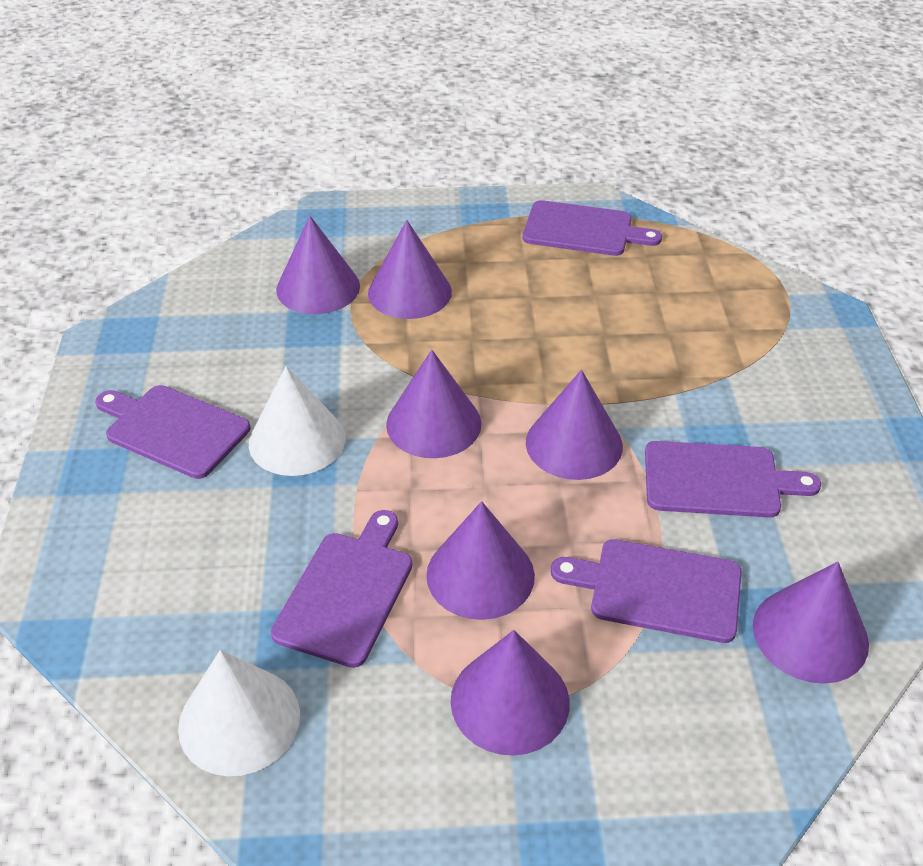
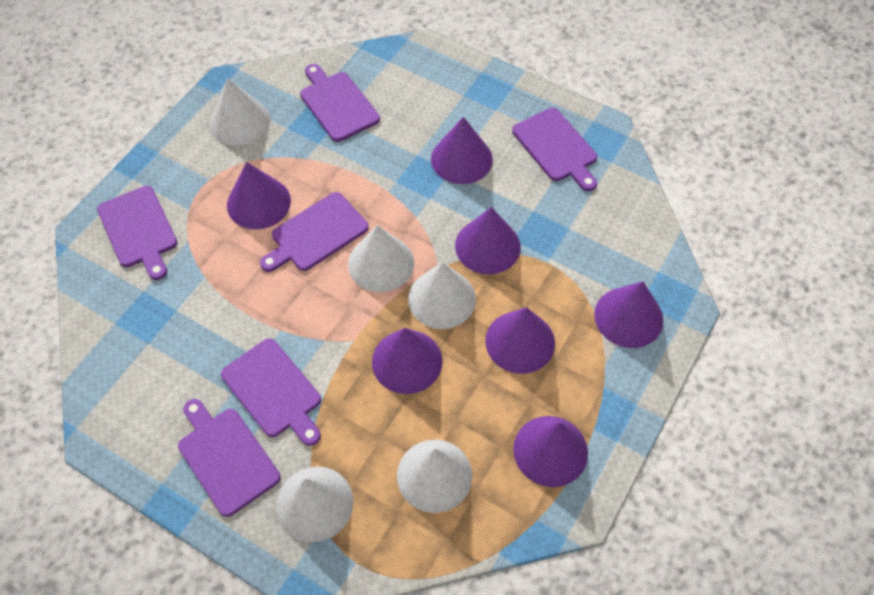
purple cutting board: [95,385,251,479] [271,510,412,668] [523,200,662,256] [551,539,742,643] [645,441,821,518] = 5 -> [97,186,178,280] [178,399,281,517] [221,338,321,446] [260,192,369,272] [300,64,380,142] [512,108,597,191] = 6
white cone: [178,650,300,776] [249,366,346,476] = 2 -> [210,78,270,145] [276,466,354,542] [348,225,414,292] [397,440,472,513] [408,262,476,329] = 5

